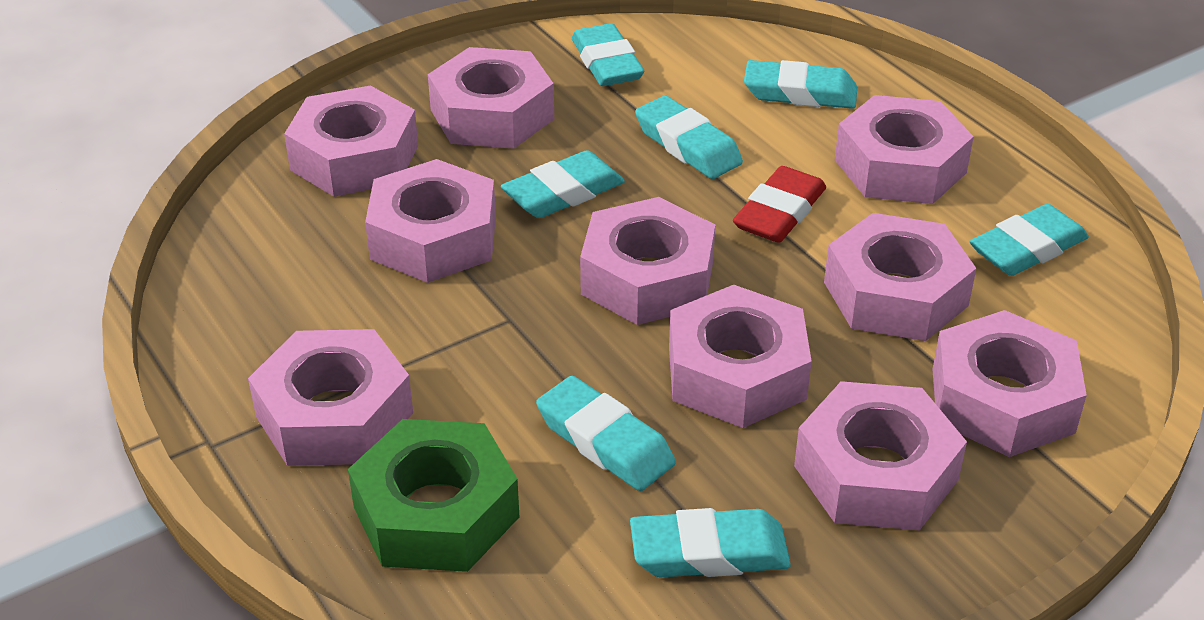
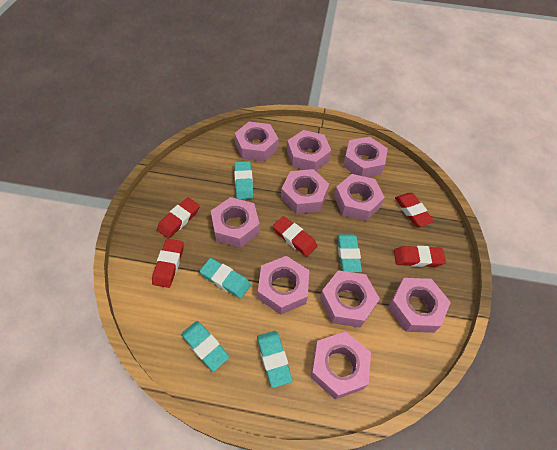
green nut: [348,419,519,572] = 1 -> none = 0
red eraser: [733,166,826,243] = 1 -> [152,239,184,288] [157,197,200,239] [273,216,317,257] [394,246,446,267] [395,193,434,227] = 5
turquoise eraser: [501,150,625,218] [536,376,676,491] [572,23,644,86] [630,508,791,577] [635,96,743,179] [744,60,857,109] [970,204,1089,276] = 7 -> [181,321,229,372] [200,258,251,299] [234,161,253,199] [257,331,292,388] [337,234,362,272] = 5

